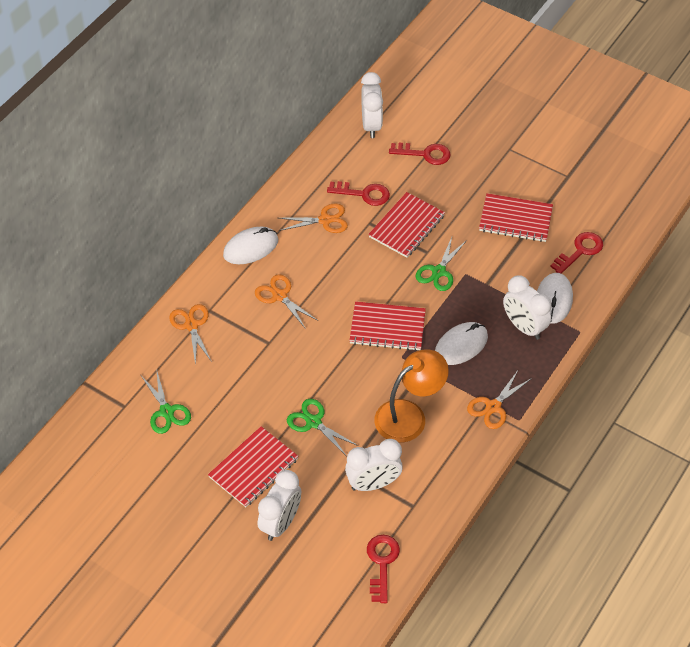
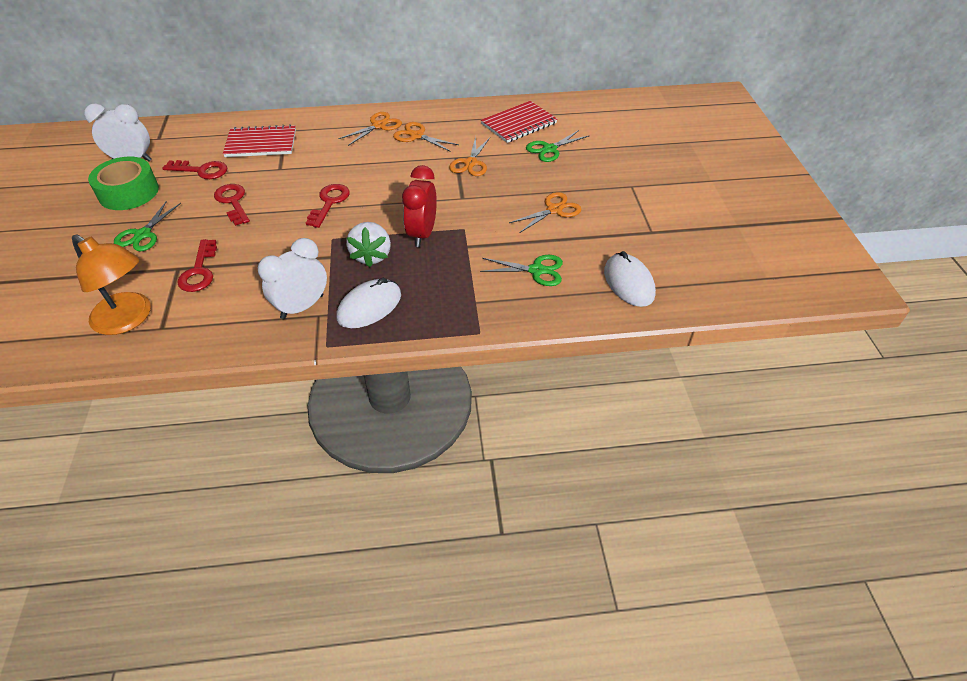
green tape: none = 0 -> [88,157,159,210] = 1
red clock: none = 0 -> [402,165,437,247] = 1
red notebook: [208,426,299,507] [349,301,426,351] [368,192,445,258] [479,193,553,242] = 4 -> [223,124,296,157] [481,101,557,143] = 2
white clock: [258,470,301,541] [345,439,403,491] [361,72,383,138] [503,275,552,340] = 4 -> [84,103,152,162] [258,238,327,319] = 2
white mouse: [223,227,278,264] [435,322,488,365] [537,273,573,324] = 3 -> [336,278,401,328] [604,251,656,307] = 2
white strawberry: none = 0 -> [346,222,391,267] = 1

